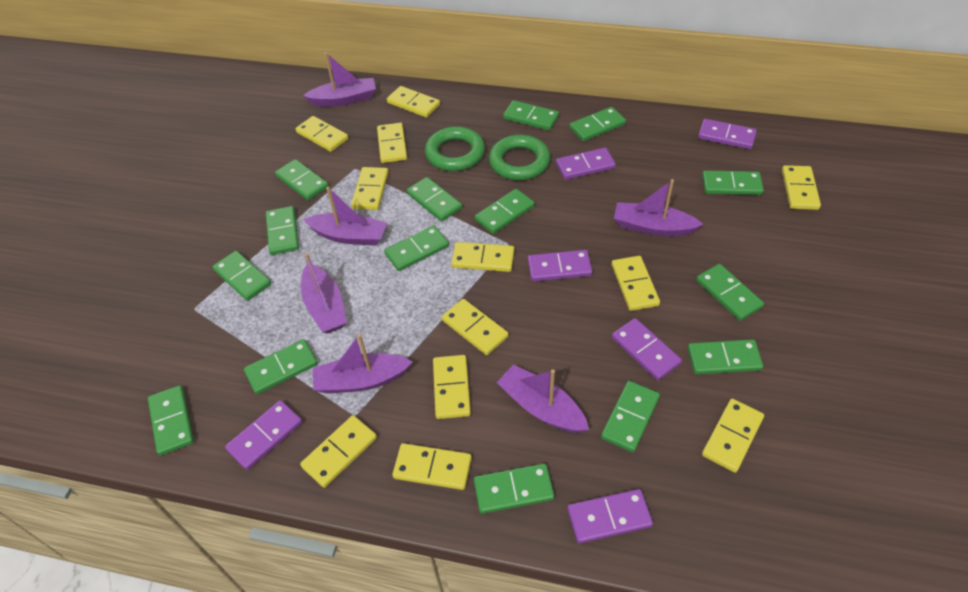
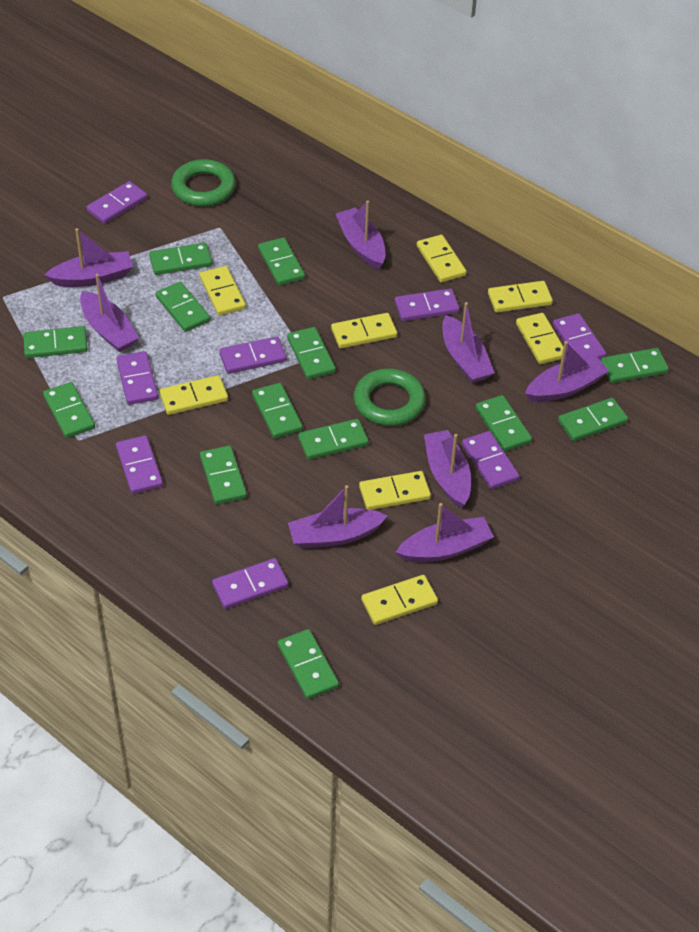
green domino: [148,385,194,456] [212,251,271,301] [244,339,318,395] [266,206,299,255] [275,159,329,200] [384,225,449,271] [407,177,462,222] [474,463,555,514] [475,189,535,234] [503,100,559,130] [569,107,626,141] [601,381,660,452] [688,339,763,375] [696,264,764,321] [702,171,764,195] = 15 -> [23,326,88,358] [43,382,95,438] [149,243,212,275] [155,282,210,332] [200,446,247,504] [252,383,303,438] [258,237,305,286] [278,629,339,699] [287,327,336,379] [298,419,369,460] [475,395,532,451] [558,398,628,441] [601,348,669,383] = 13
purple boat: [301,253,347,333] [303,52,376,107] [303,187,387,245] [313,334,413,394] [496,365,589,433] [614,179,703,237] = 6 -> [45,228,133,287] [80,274,139,352] [288,485,388,549] [336,200,386,270] [396,503,494,562] [424,430,471,508] [442,302,495,383] [525,341,609,402] = 8
purple domino: [225,400,303,470] [528,250,592,282] [556,148,616,180] [567,489,653,543] [612,318,682,380] [698,119,757,149] = 6 -> [86,181,148,224] [116,351,158,405] [116,435,163,494] [212,558,289,609] [219,336,287,374] [395,289,460,321] [462,431,519,489] [553,313,606,360] = 8
yellow domino: [295,116,348,152] [300,415,377,488] [351,167,389,210] [377,123,407,163] [387,86,440,118] [392,443,472,490] [433,355,471,419] [442,299,509,355] [451,242,514,272] [612,256,660,311] [702,399,764,473] [782,165,821,210] = 12 -> [159,375,228,415] [199,266,246,316] [331,313,397,349] [359,471,431,510] [361,575,438,625] [417,235,467,282] [488,281,553,313] [516,313,563,364] = 8

